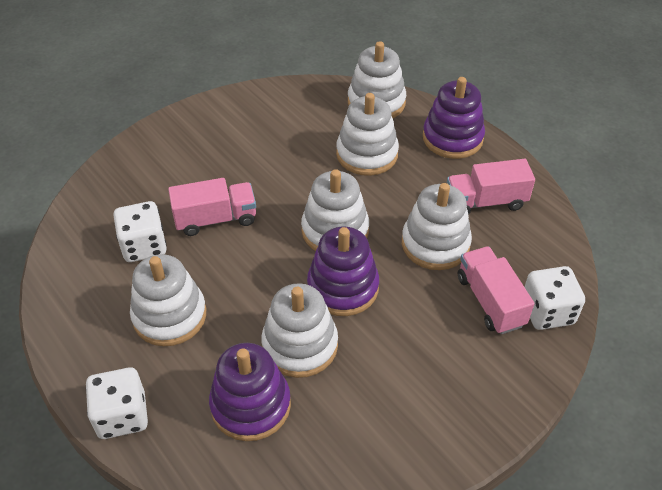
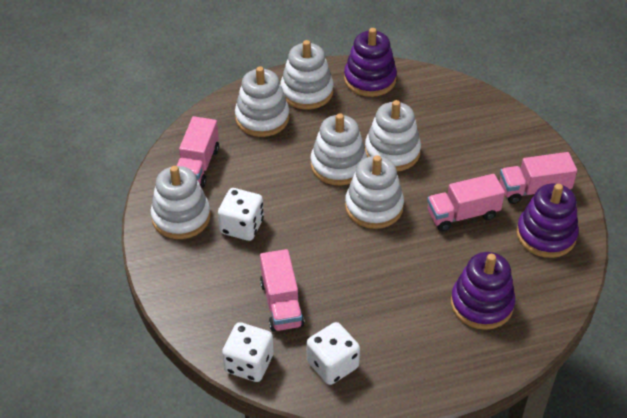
pink truck: [168,178,256,236] [447,159,535,215] [458,246,535,334] = 3 -> [177,116,219,188] [260,249,304,332] [427,174,505,231] [500,152,577,204] = 4

